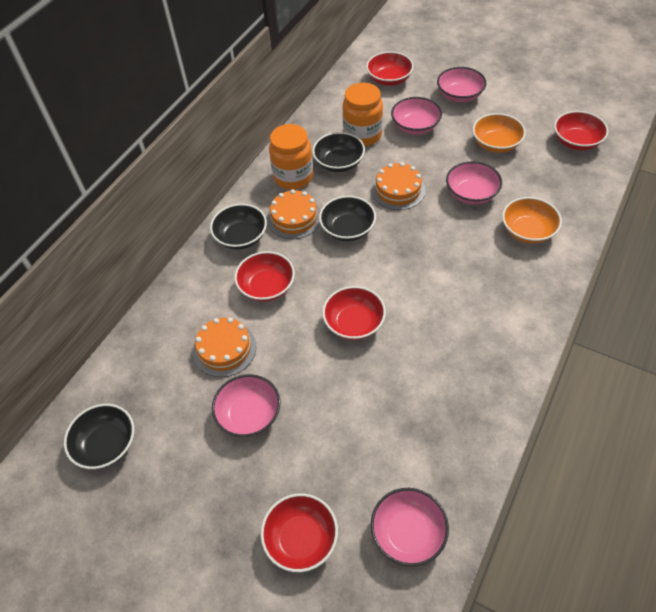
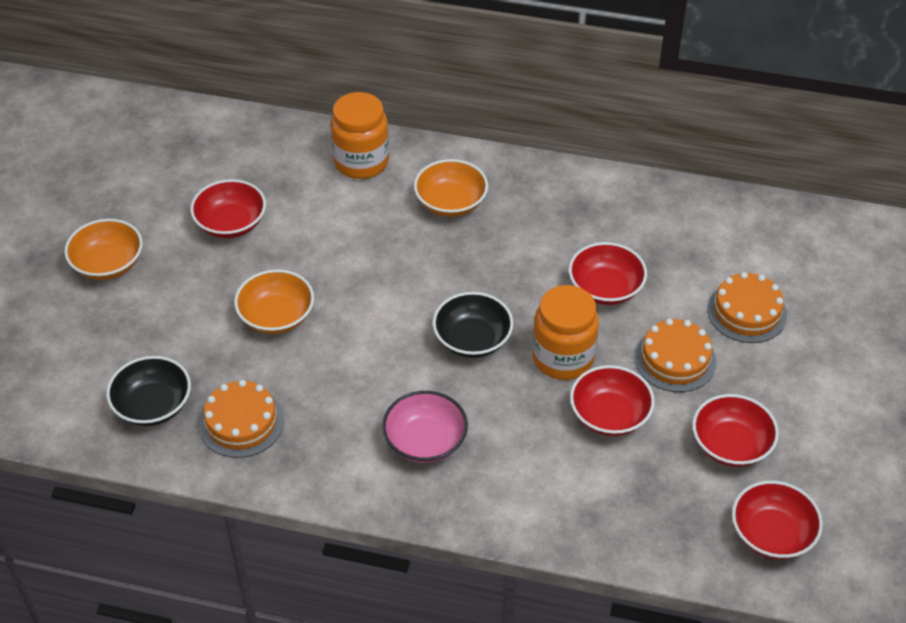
black bowl: [64,404,134,469] [210,204,267,250] [312,132,365,172] [319,196,376,241] = 4 -> [106,356,191,426] [433,292,513,358] = 2
orange bowl: [473,113,526,153] [502,197,562,244] = 2 -> [64,219,143,280] [234,270,314,334] [414,159,488,217] = 3
pink bowl: [212,374,281,437] [371,488,449,567] [391,97,442,135] [437,67,486,102] [446,161,502,205] = 5 -> [382,391,468,463] = 1

